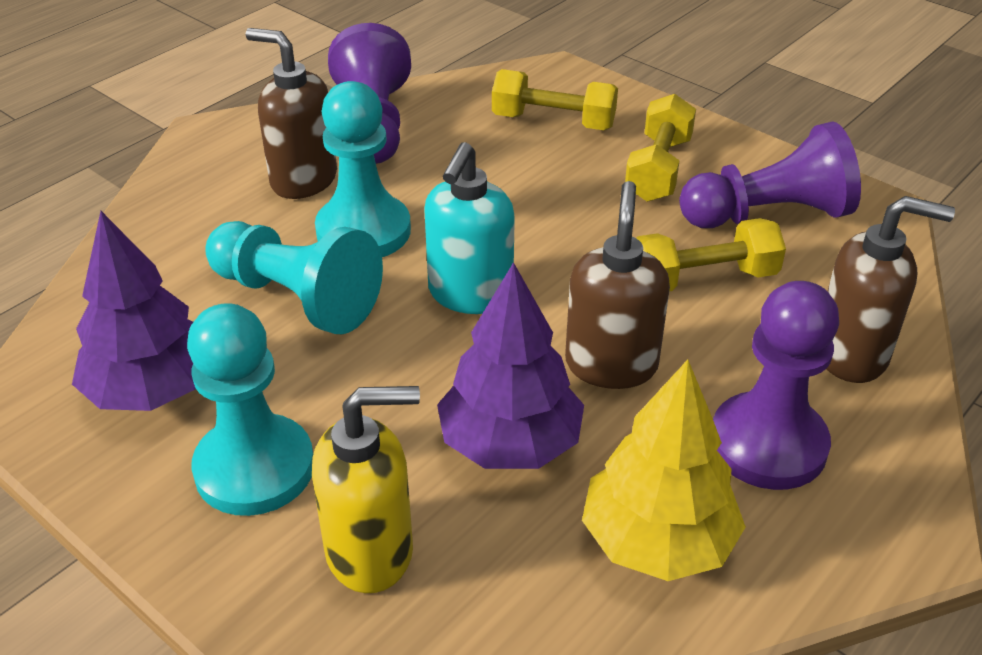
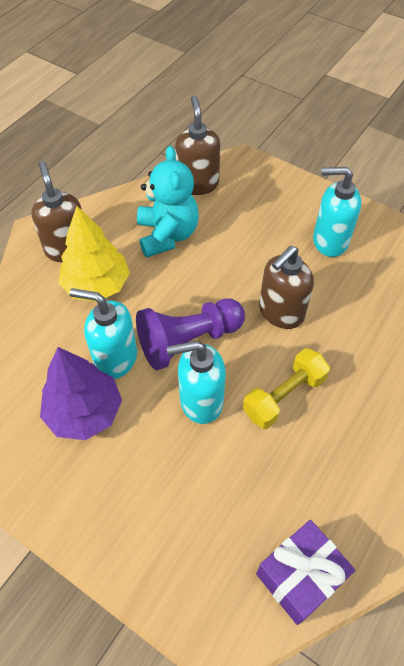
purple gift: none = 0 -> [256,520,355,625] = 1
purple pawn: [328,23,411,164] [679,121,861,228] [713,281,839,490] = 3 -> [136,299,245,370] = 1
purple tree: [72,211,196,411] [437,262,584,469] = 2 -> [40,347,122,440] = 1
turquoise pawn: [187,303,313,516] [205,221,383,334] [315,81,411,257] = 3 -> none = 0
turquoise soap dispenser: [424,142,515,314] = 1 -> [70,288,137,379] [167,341,226,424] [313,167,361,257] = 3
turquoise teddy bear: none = 0 -> [137,146,199,258] = 1
yellow dumbbell: [492,69,618,130] [625,94,696,202] [636,218,786,291] = 3 -> [243,348,330,429] = 1
yellow soap dispenser: [312,386,420,593] = 1 -> none = 0

